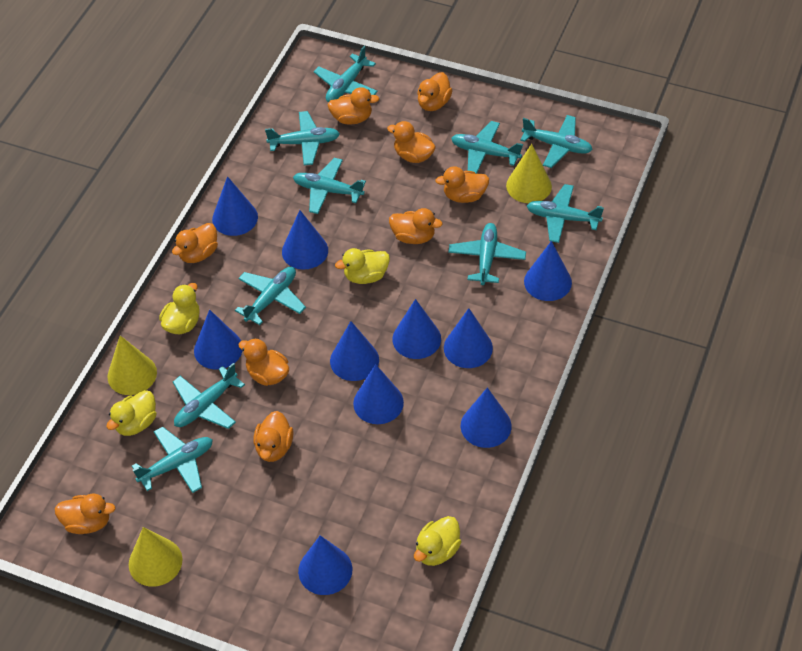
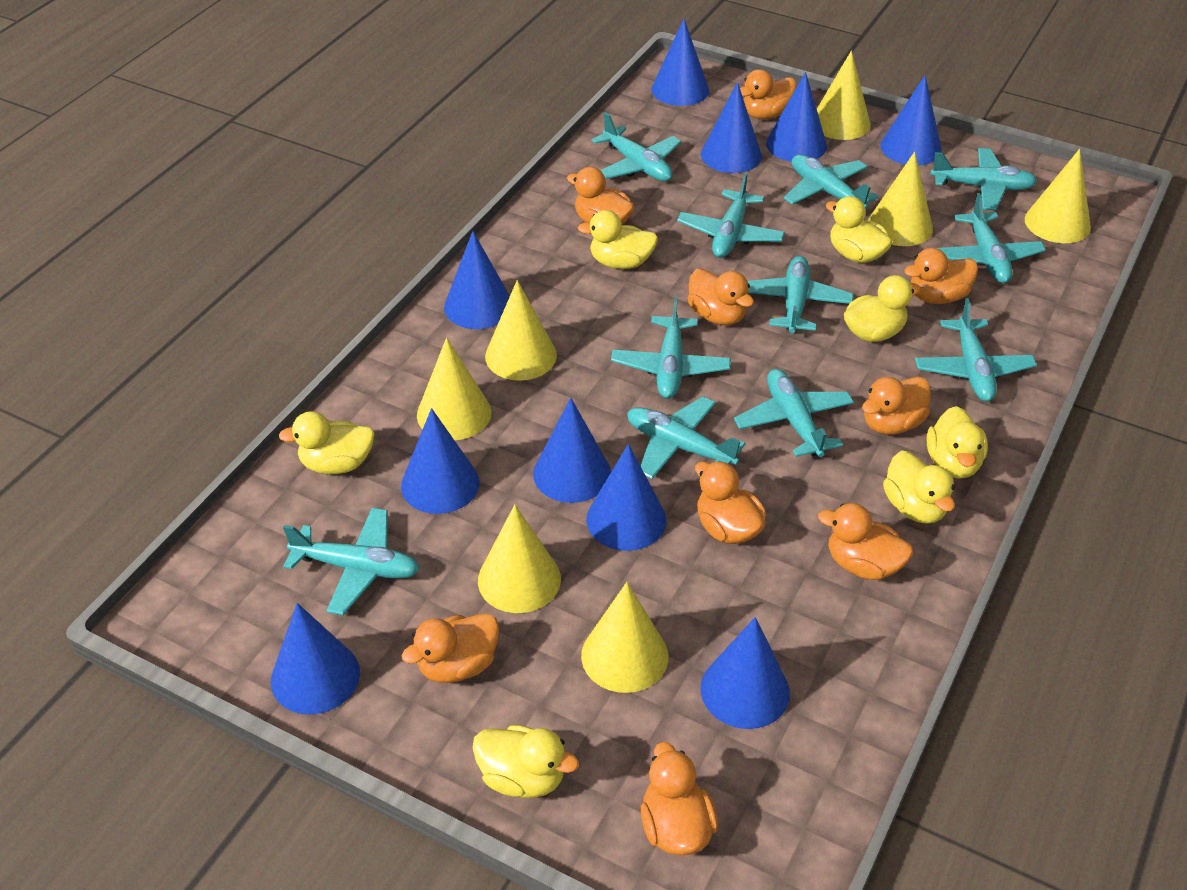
turquoise plane: [132,427,213,493] [173,363,245,429] [235,267,306,325] [265,111,340,165] [293,158,366,214] [314,46,378,102] [448,223,526,285] [451,121,523,174] [520,115,593,168] [527,184,604,243] = 10 -> [283,508,420,615] [592,112,681,181] [611,296,731,399] [627,396,745,479] [677,173,785,258] [734,369,854,457] [748,256,854,333] [784,155,878,209] [915,298,1037,401] [930,148,1037,211] [937,193,1046,283] = 11
yellow cone: [108,336,157,395] [129,527,183,587] [506,144,552,203] = 3 -> [417,338,492,440] [478,505,561,613] [485,280,557,381] [581,582,668,693] [817,51,871,140] [868,152,933,246] [1025,149,1091,243] = 7
yellow duck: [107,390,156,436] [159,283,200,334] [335,248,390,284] [414,516,462,566] = 4 -> [279,411,375,474] [472,725,579,798] [578,210,658,269] [826,196,893,263] [844,275,921,342] [883,451,955,523] [927,406,988,479] = 7

